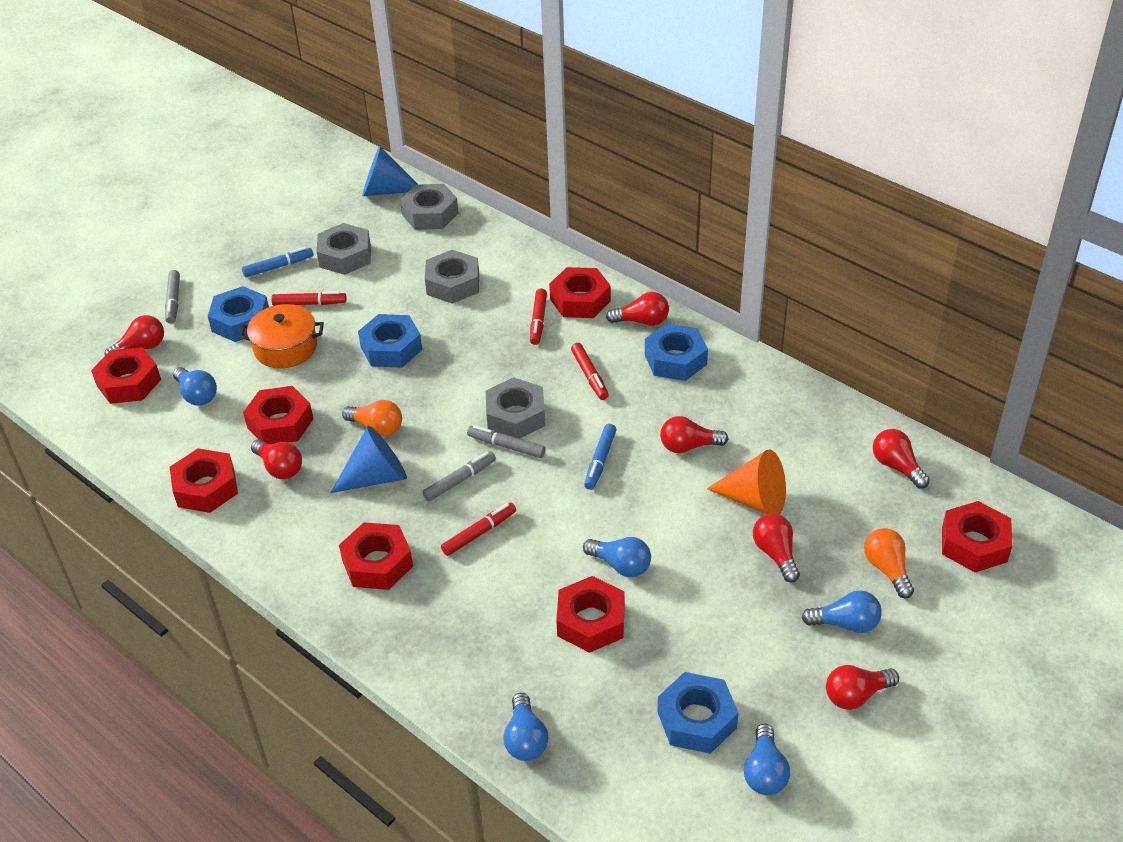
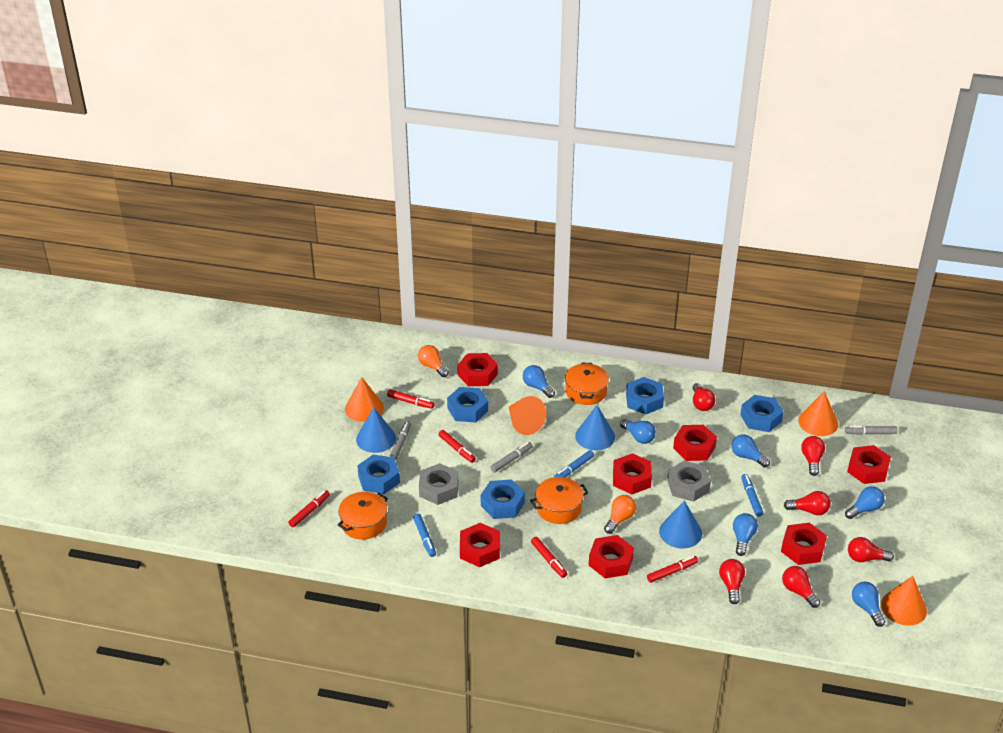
blue cone: [331,426,407,493] [362,146,419,196] = 2 -> [356,407,396,453] [575,405,615,450] [659,500,702,549] = 3
blue light bulb: [173,367,217,406] [503,693,548,761] [583,537,651,577] [744,724,790,795] [802,590,882,633] = 5 -> [523,365,555,398] [620,419,656,444] [732,434,770,468] [733,513,758,556] [845,486,885,519] [852,582,885,627] = 6
blue marker: [242,247,313,277] [584,424,616,490] = 2 -> [413,514,436,557] [554,450,594,477] [741,474,763,517] = 3
blue nut: [208,286,269,342] [358,314,422,368] [645,323,708,381] [657,672,738,754] = 4 -> [357,454,400,494] [447,387,488,423] [481,479,525,519] [626,377,664,414] [740,395,784,432] = 5
grey nut: [316,223,371,275] [400,184,458,230] [425,250,479,304] [486,377,546,439] = 4 -> [419,463,458,505] [667,461,711,502] = 2
orange cone: [707,449,786,515] = 1 -> [345,377,384,422] [509,396,546,435] [798,391,838,436] [881,576,927,626] = 4
orange pot: [240,304,324,369] = 1 -> [338,492,388,540] [530,477,589,524] [565,363,609,405] = 3
red light bulb: [104,315,164,355] [251,439,302,479] [606,292,669,326] [660,416,728,453] [753,513,800,583] [826,665,899,710] [873,429,930,488] = 7 -> [693,383,715,411] [719,559,745,604] [782,566,820,608] [784,491,831,515] [801,436,825,476] [848,537,894,562] = 6
red marker: [271,291,347,306] [441,502,516,556] [530,288,547,345] [571,343,609,400] = 4 -> [288,490,330,527] [387,389,435,409] [438,430,476,463] [531,537,567,578] [647,556,698,583] = 5

